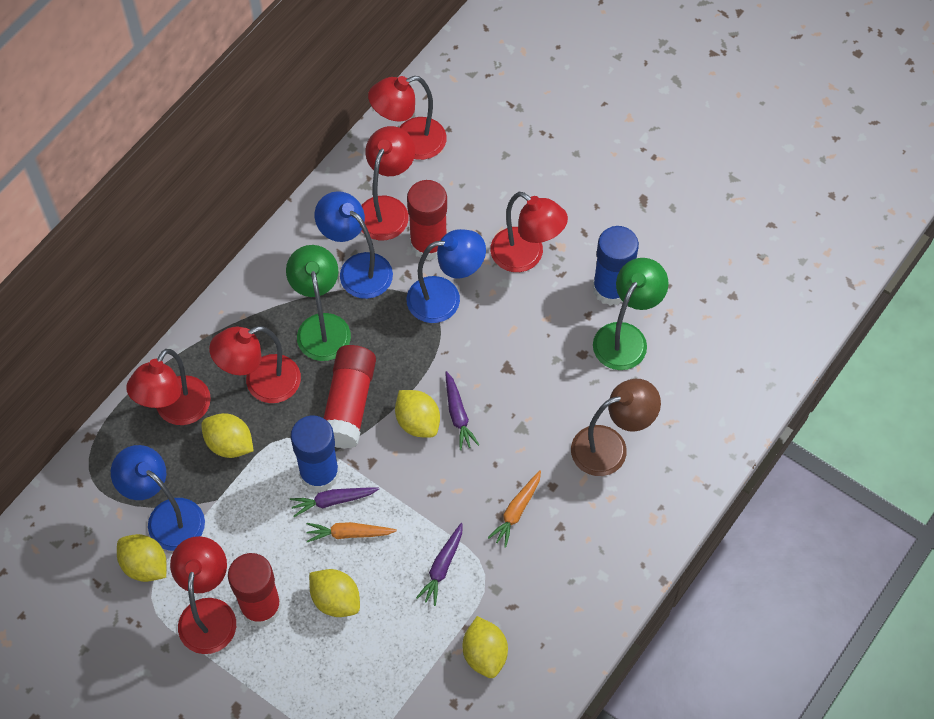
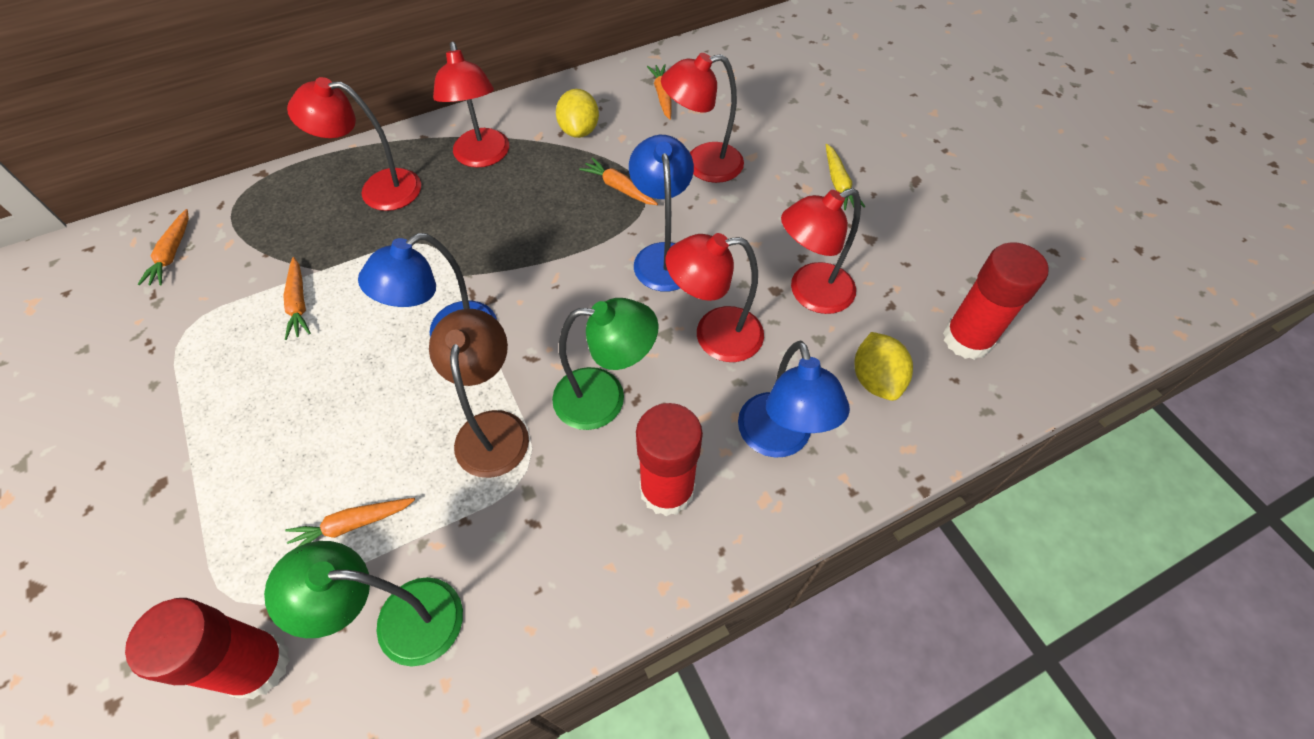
blue glue stick: [291,416,339,492] [592,226,639,306] = 2 -> none = 0
orange carrot: [306,522,397,542] [488,470,541,548] = 2 -> [138,209,189,286] [283,257,311,340] [285,498,415,547] [579,157,658,205] [647,64,672,120] = 5
purple carrot: [290,487,379,517] [416,523,463,606] [445,371,479,450] = 3 -> none = 0
red lamp: [126,349,211,425] [170,536,236,654] [209,326,301,403] [361,126,415,240] [368,76,447,160] [490,192,568,272] = 6 -> [287,77,421,211] [433,42,509,168] [661,53,744,183] [666,233,764,362] [781,188,861,314] = 5
yellow carrot: none = 0 -> [826,144,865,210] = 1
yellow lemon: [117,534,166,582] [201,413,254,458] [309,569,360,617] [395,390,440,438] [463,616,508,678] = 5 -> [556,89,599,138] [854,332,913,401] = 2

